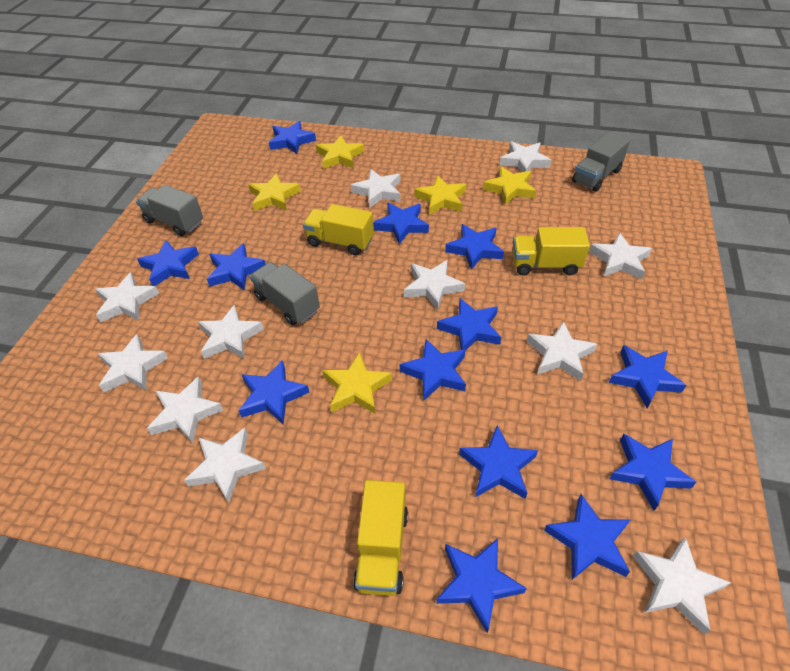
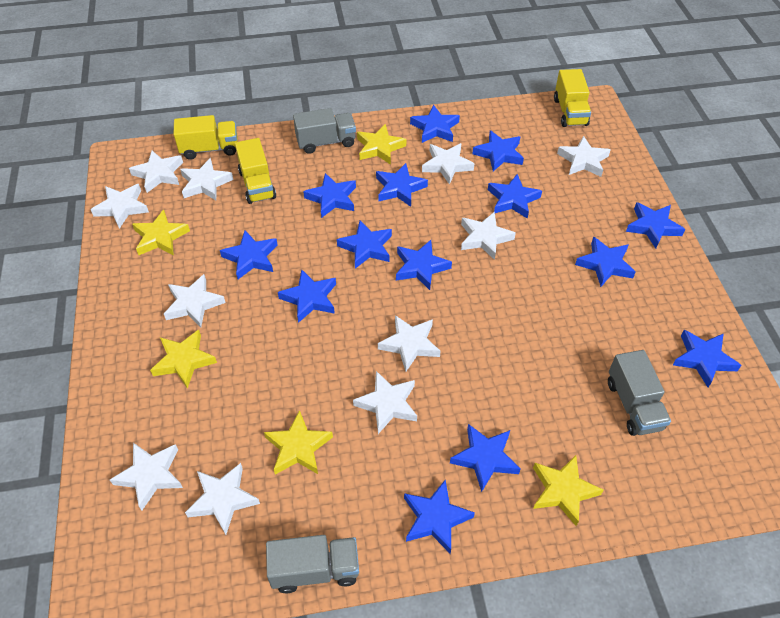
blue star: [137,240,199,286] [207,243,266,291] [239,360,310,425] [269,121,316,154] [373,202,429,245] [400,339,466,401] [436,538,527,633] [437,298,501,351] [445,224,504,270] [459,425,538,499] [544,494,630,580] [609,345,686,408] [609,433,697,511] = 13 -> [220,230,278,279] [278,269,336,323] [303,173,356,218] [337,220,392,269] [376,163,428,207] [396,240,452,290] [404,479,475,554] [410,105,460,143] [450,424,520,492] [472,130,524,171] [488,174,542,219] [575,237,636,287] [626,202,685,248] [673,330,742,387] = 14

